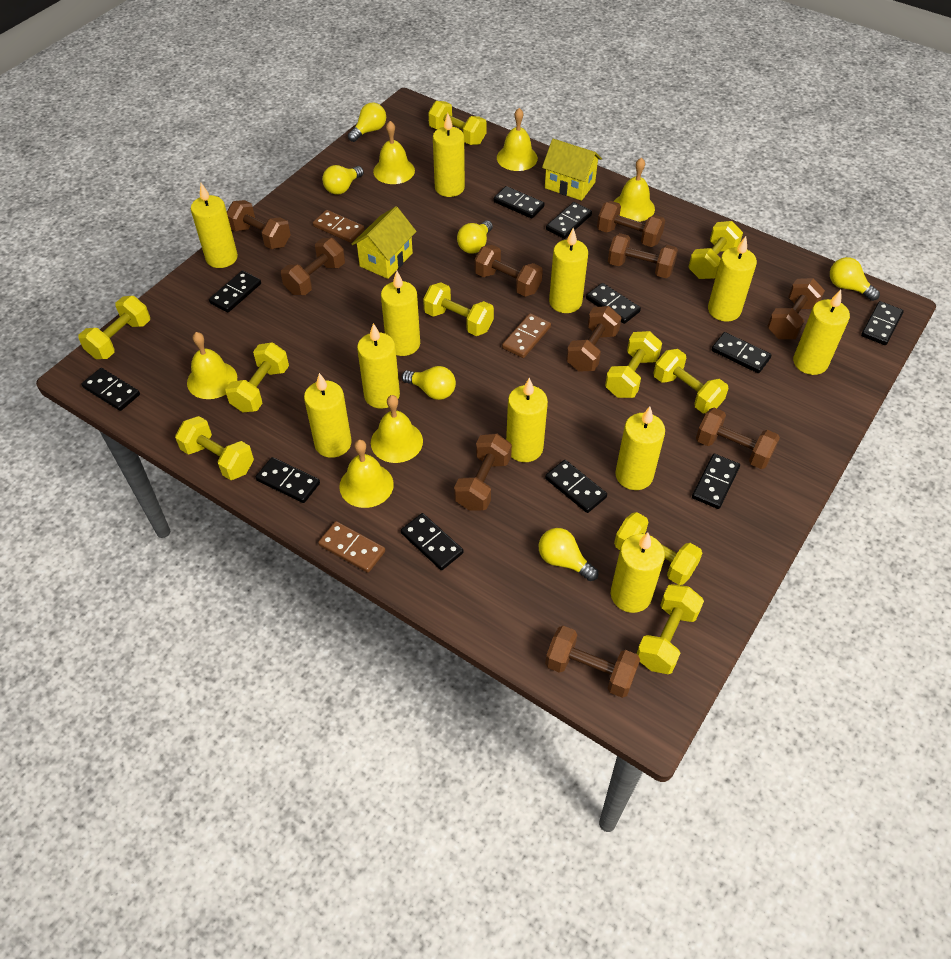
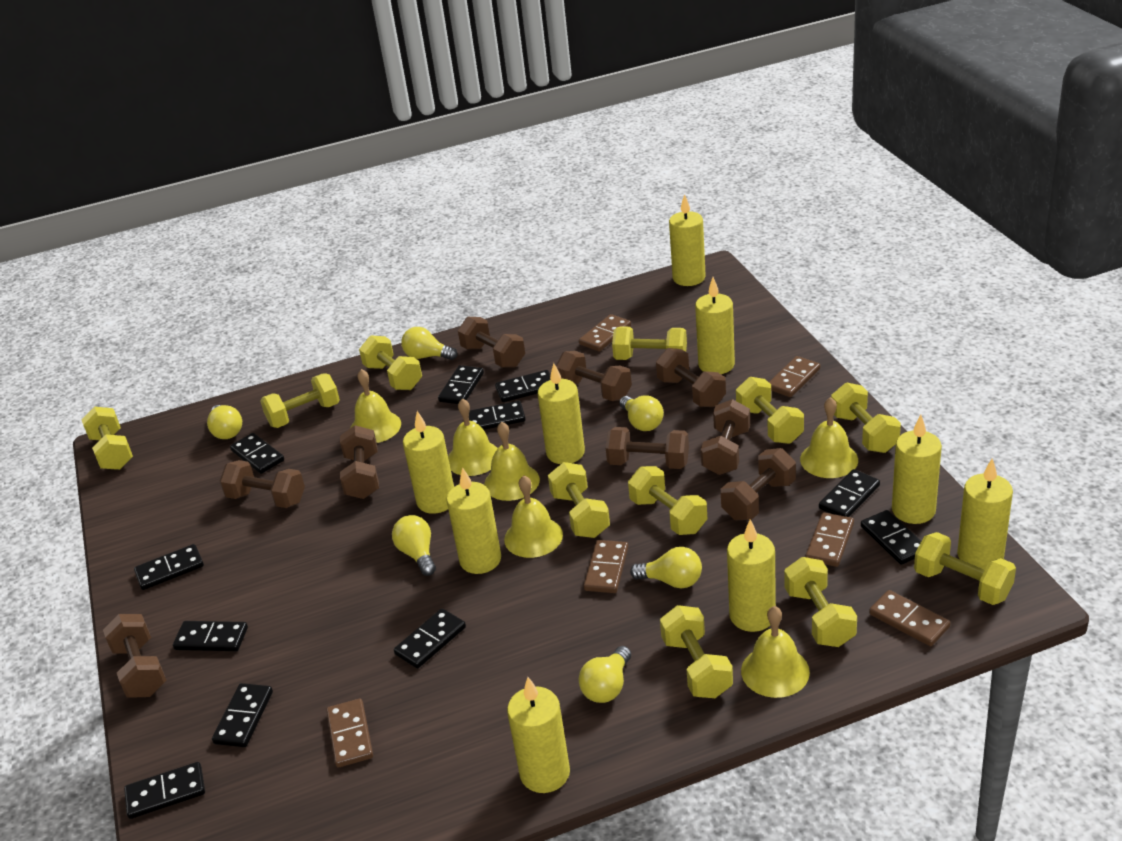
brown domino: [313,210,365,243] [318,521,385,573] [502,313,551,358] = 3 -> [326,698,373,768] [579,314,631,352] [584,540,628,593] [769,356,820,397] [805,512,854,567] [869,590,950,646] = 6
brown dumbbell: [227,200,291,249] [281,238,345,295] [454,434,512,511] [474,245,543,297] [545,626,640,698] [566,306,621,372] [597,201,665,247] [608,233,678,278] [696,408,780,469] [767,278,825,339] = 10 -> [103,614,167,698] [220,460,305,508] [340,425,379,499] [458,317,525,367] [556,351,632,401] [606,427,689,469] [656,348,726,407] [701,399,750,475] [721,448,796,520] = 9
yellow candle: [191,183,238,268] [304,373,352,458] [357,323,400,409] [381,271,420,356] [433,113,465,197] [506,377,548,462] [549,228,588,313] [611,532,665,613] [615,407,665,490] [708,236,757,322] [793,289,850,375] = 11 -> [403,411,454,514] [446,467,501,574] [507,677,570,793] [538,363,585,464] [669,194,706,286] [695,277,735,374] [727,519,776,632] [892,415,942,524] [957,458,1013,570] = 9
yellow dumbbell: [78,296,150,359] [175,416,254,480] [225,342,289,412] [423,283,494,336] [428,101,487,145] [605,331,662,398] [614,512,702,585] [637,584,704,674] [654,349,728,413] [688,221,743,279] = 10 -> [81,407,133,470] [260,373,340,428] [359,335,422,390] [548,462,610,538] [612,326,687,360] [628,466,707,535] [660,605,733,698] [736,377,804,444] [784,557,857,647] [831,383,901,453] [914,532,1016,605] = 11
yellow house: [352,206,417,279] [542,139,602,201] = 2 -> none = 0

